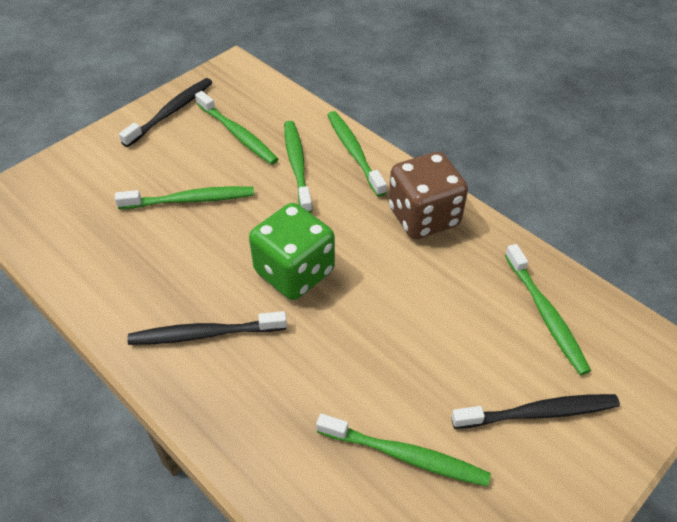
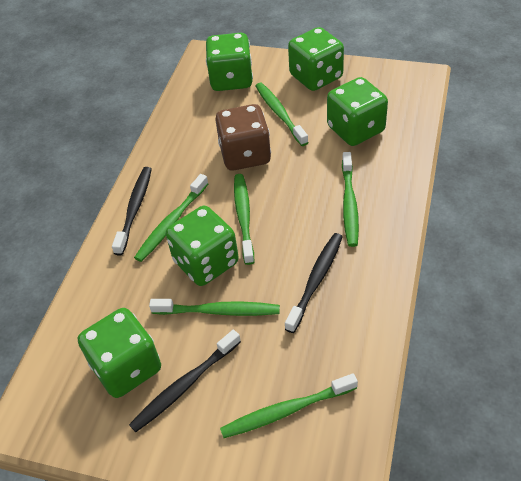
green dice: [249,203,335,300] = 1 -> [78,308,161,398] [166,206,239,286] [206,33,253,91] [288,27,344,91] [327,77,388,146] = 5

